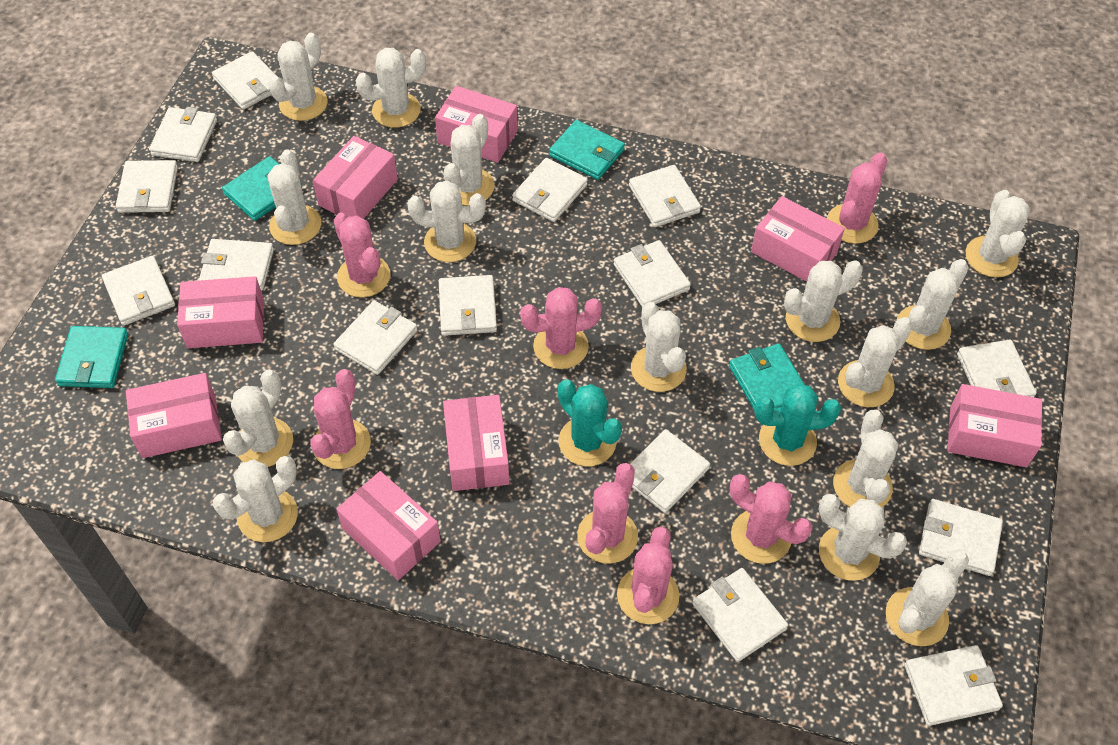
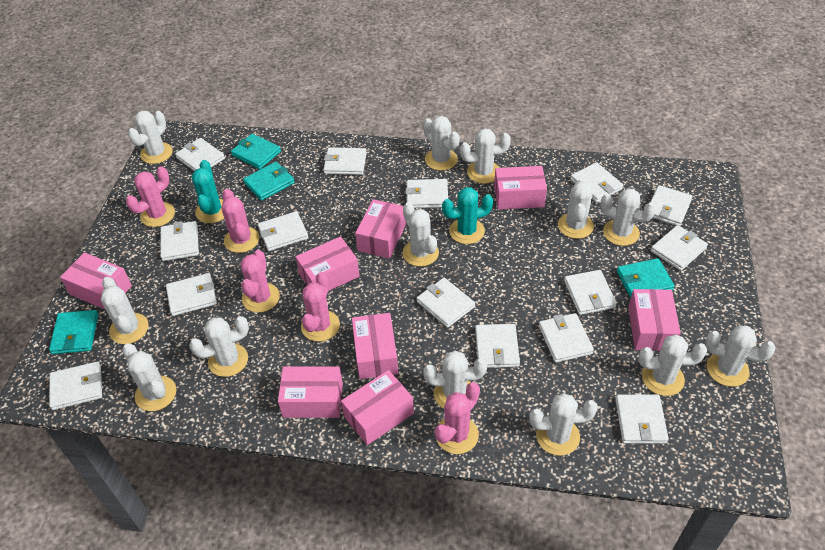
pink cactus: [310,369,371,469] [334,213,391,297] [520,287,602,369] [577,463,638,564] [617,527,679,624] [730,474,813,564] [827,152,887,244] = 7 -> [126,166,175,227] [222,189,259,253] [240,250,280,313] [301,272,340,342] [435,382,480,454] = 5
white cactus: [213,456,298,542] [223,369,293,467] [267,150,321,245] [268,33,327,121] [356,48,426,128] [407,180,486,262] [444,114,494,206] [631,302,687,392] [784,260,863,342] [818,494,907,581] [833,410,898,507] [838,317,913,407] [886,550,969,646] [897,259,969,350] [966,190,1030,277] = 15 -> [101,277,149,344] [122,343,176,411] [128,111,173,164] [189,316,249,377] [403,202,439,267] [423,116,460,171] [423,351,487,409] [460,128,511,184] [529,393,598,456] [558,179,594,239] [600,188,656,246] [639,334,707,396] [705,326,776,387] = 13

